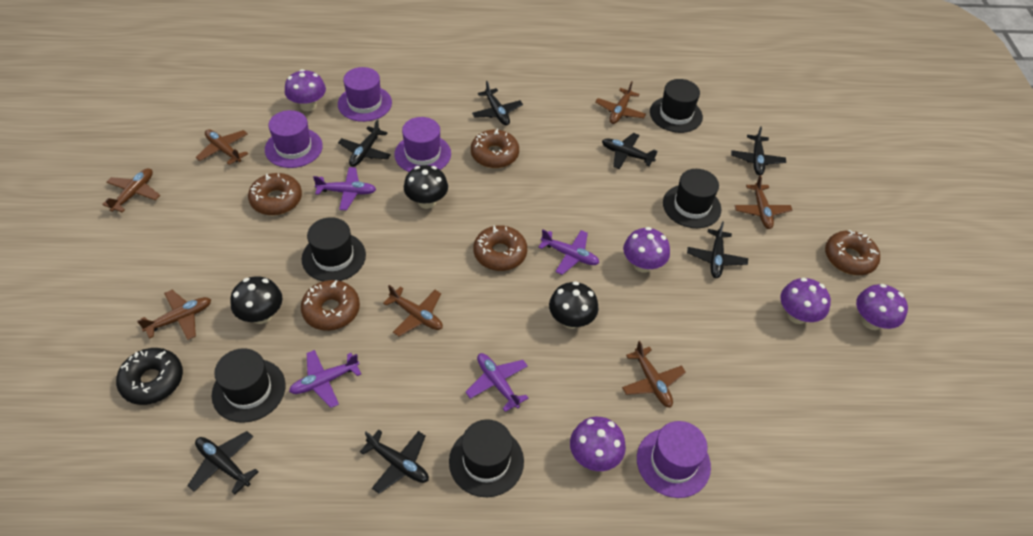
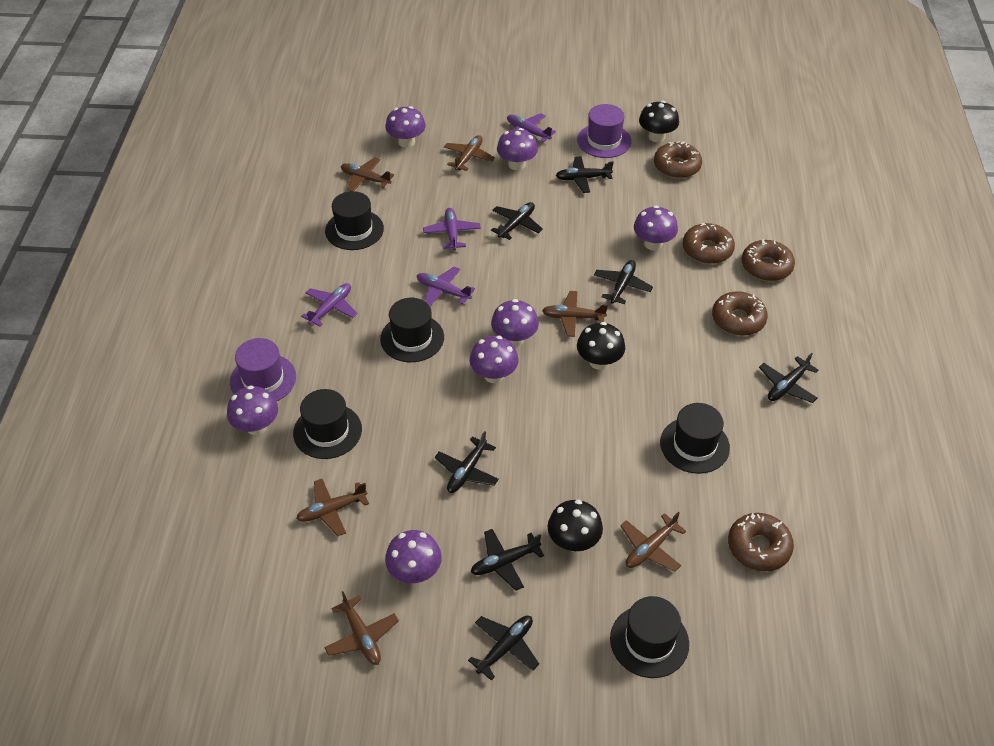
black donut: [116,348,183,405] = 1 -> none = 0
brown plane: [102,168,160,213] [137,290,211,340] [196,129,248,165] [383,285,443,337] [595,81,646,124] [622,341,686,407] [734,175,792,229] = 7 -> [296,479,369,536] [324,591,399,665] [341,157,394,191] [444,135,495,171] [542,291,608,337] [620,512,686,572] = 6
purple hat: [265,110,323,168] [338,67,392,122] [394,117,451,172] [637,421,711,498] = 4 -> [230,338,296,401] [577,104,631,158] = 2
purple mushroom: [285,69,326,111] [570,417,626,471] [623,227,670,273] [780,278,831,324] [856,284,908,330] = 5 -> [227,385,278,435] [385,106,426,148] [385,530,442,583] [470,336,519,383] [491,299,539,347] [497,128,538,170] [634,205,678,250] = 7

